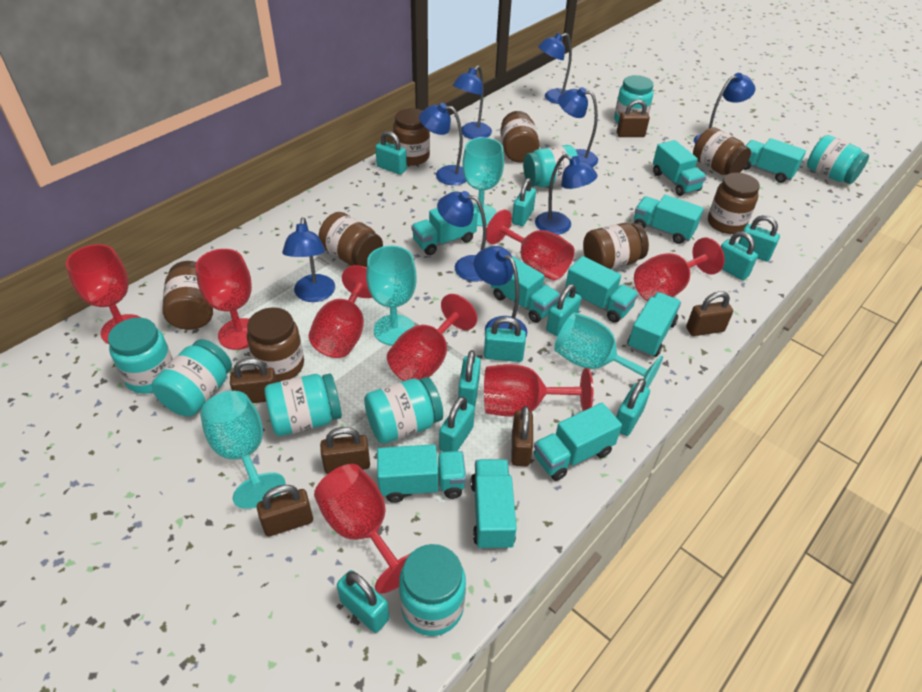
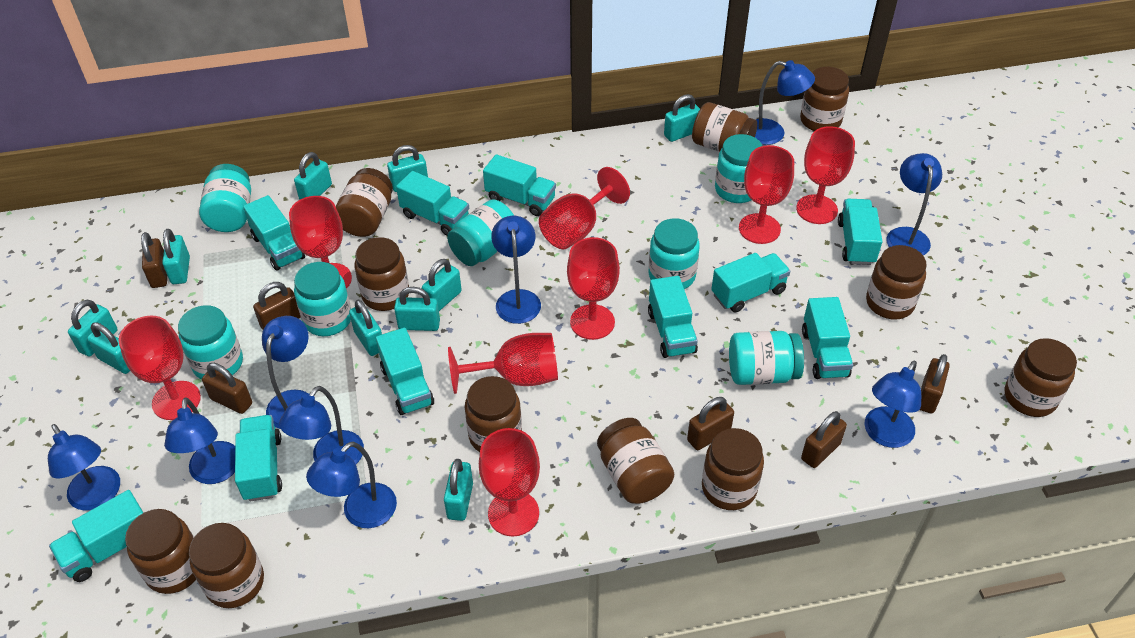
brown jar: [162,261,213,330] [247,307,304,382] [319,212,383,267] [393,108,430,166] [500,111,539,162] [583,223,649,269] [693,127,751,175] [708,173,760,234] = 8 -> [125,509,196,594] [189,523,264,608] [336,168,393,237] [354,237,409,311] [465,376,522,452] [597,418,674,504] [692,102,757,152] [702,428,764,510] [800,67,849,131] [866,245,927,320] [1005,338,1077,417] = 11
turquoise goblet: [200,391,286,509] [366,246,417,345] [462,137,504,226] [554,312,663,388] = 4 -> none = 0
turquoise jar: [108,318,173,394] [152,339,232,416] [264,374,342,436] [364,377,443,444] [399,544,466,636] [523,145,578,187] [614,75,653,123] [807,135,869,184] = 8 -> [178,305,243,380] [199,164,251,232] [294,262,351,336] [447,199,514,266] [648,218,700,289] [715,134,762,203] [729,331,804,385] = 7

